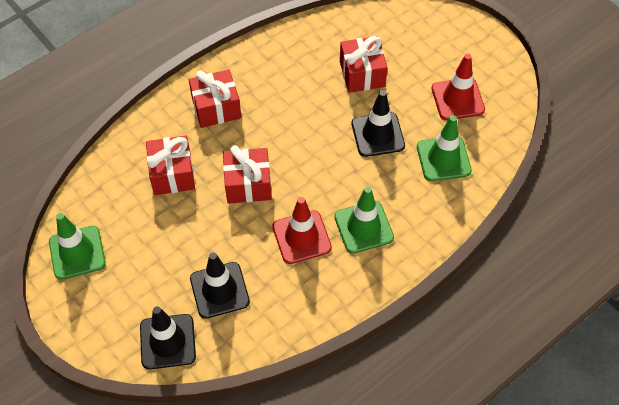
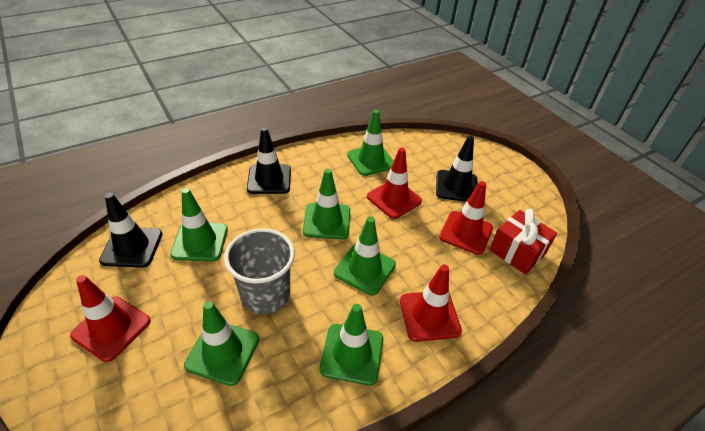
green traffic cone: [49,213,106,280] [334,186,394,254] [417,115,472,181] = 3 -> [170,188,228,261] [184,301,259,386] [303,169,350,239] [319,304,383,385] [334,217,396,295] [347,110,394,176] = 6
grey cup: none = 0 -> [224,228,295,314] = 1
red gift: [146,136,195,195] [189,69,241,128] [223,145,272,204] [340,36,388,93] = 4 -> [489,209,557,275] = 1
red traffic cone: [272,197,332,264] [432,54,485,120] = 2 -> [70,275,151,362] [367,147,422,219] [400,265,462,342] [439,181,493,255] = 4

